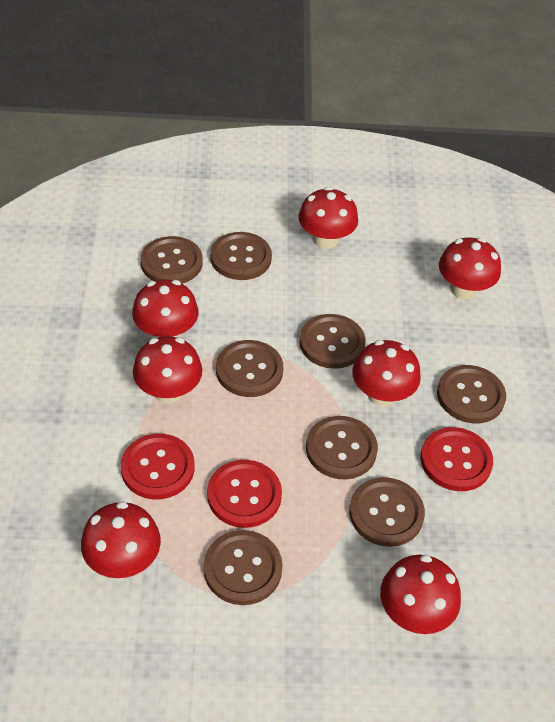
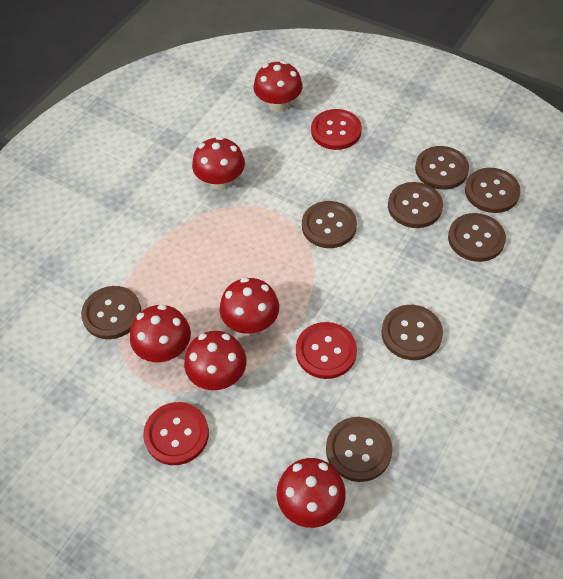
red mushroom: [81,502,161,578] [132,280,198,338] [133,336,202,404] [298,187,358,249] [352,340,421,407] [380,555,461,634] [439,237,501,299] = 7 -> [130,304,191,362] [184,331,247,390] [192,136,245,190] [219,277,279,334] [253,61,303,112] [277,458,346,528] = 6

